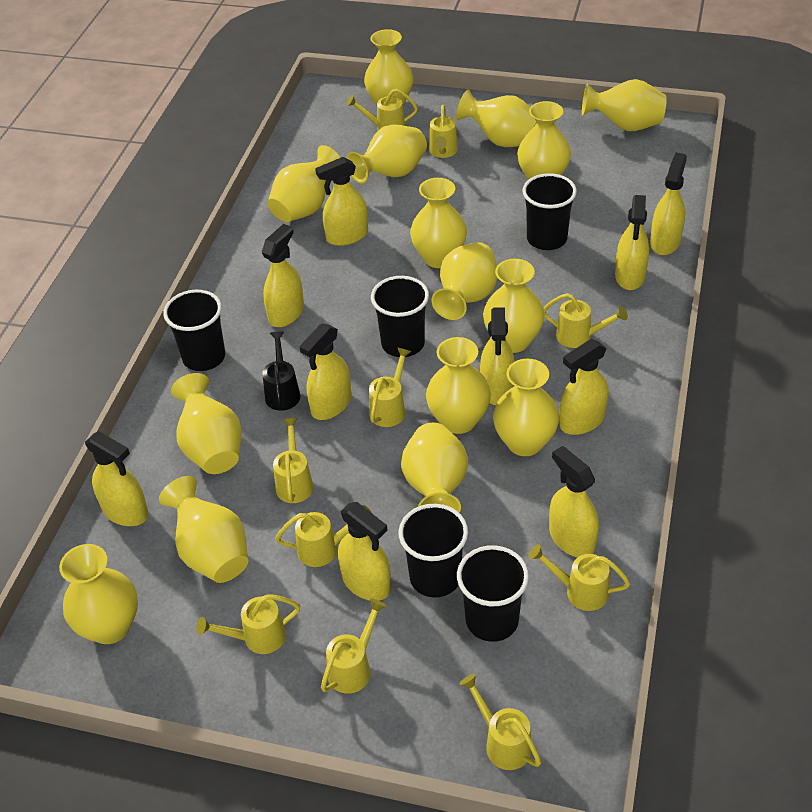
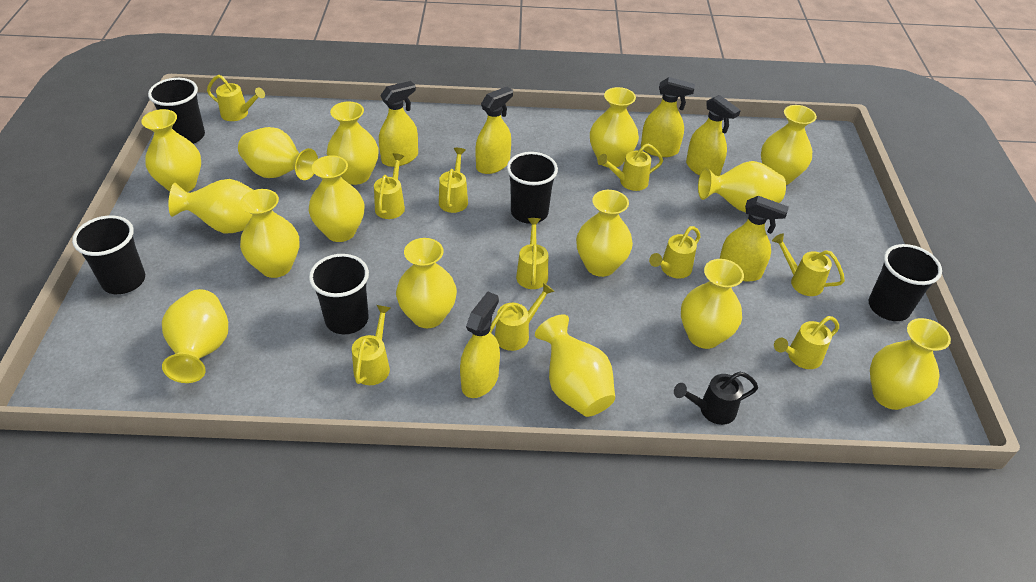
yellow spray bottle: [85,431,149,526] [261,224,304,327] [300,323,351,420] [315,157,368,246] [338,502,391,601] [480,307,515,405] [549,446,599,558] [560,339,608,435] [615,195,649,290] [650,153,687,255] = 10 -> [379,81,418,167] [460,291,500,398] [475,87,513,174] [641,77,695,157] [686,95,741,176] [719,196,789,281] = 6

